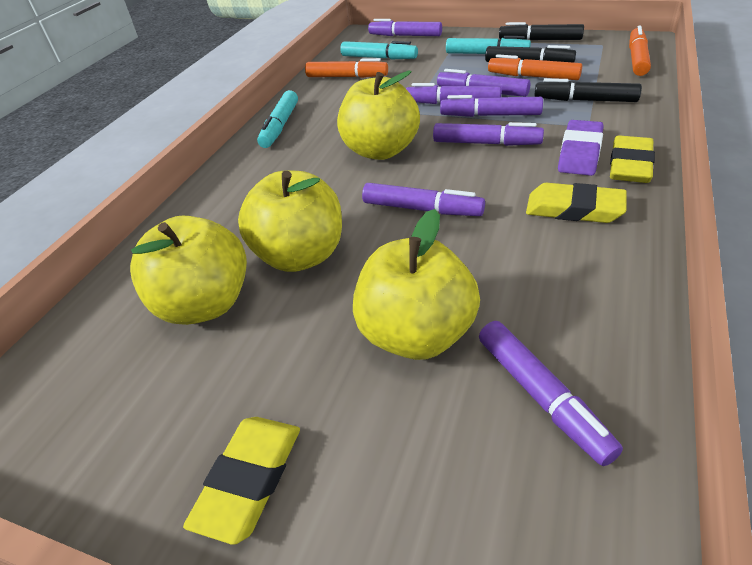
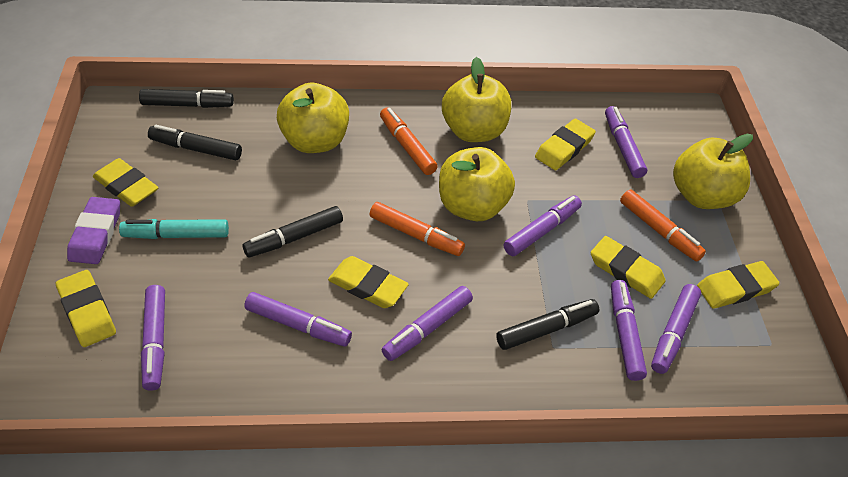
black marker: [485,45,576,63] [499,22,584,40] [534,78,642,102] = 3 -> [139,89,234,108] [148,125,242,160] [243,206,343,258] [496,299,599,350] = 4
turquoise marker: [257,90,298,148] [340,41,418,60] [446,36,531,54] = 3 -> [119,219,229,239] = 1
yellow eraser: [183,417,300,545] [526,183,627,223] [610,135,655,183] = 3 -> [56,270,116,347] [93,158,159,207] [328,256,409,308] [535,119,596,170] [591,236,666,299] [697,261,780,309] = 6

